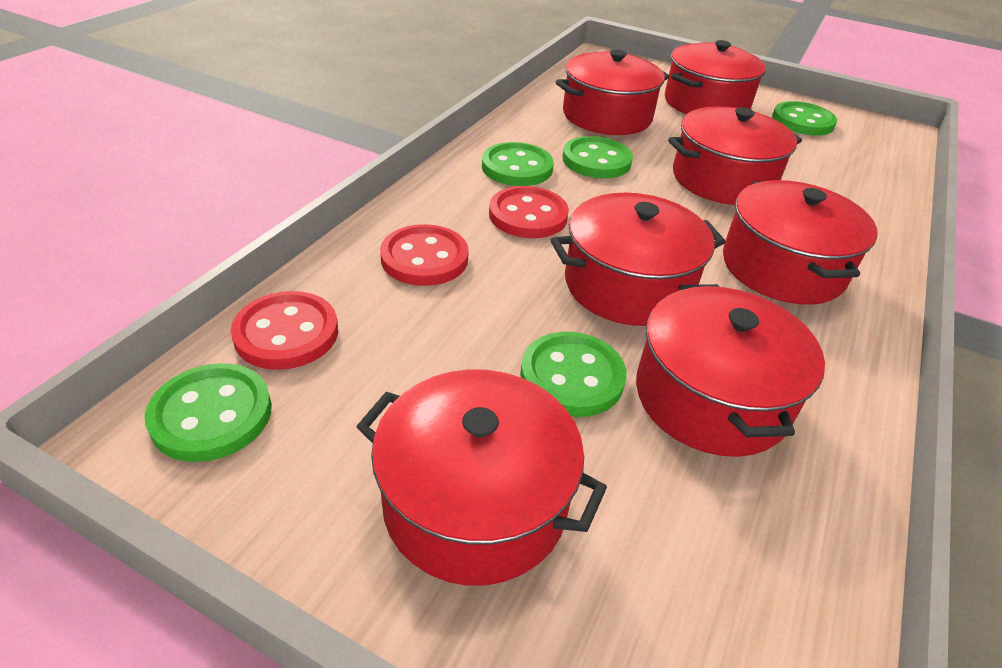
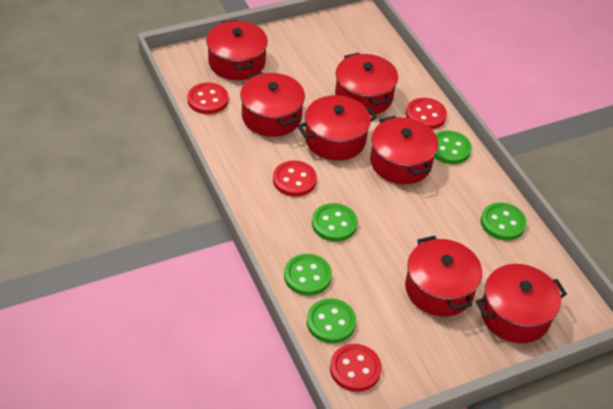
red button: [231,291,338,370] [380,224,469,286] [489,186,569,238] = 3 -> [187,83,228,114] [273,161,317,197] [330,344,382,392] [406,98,447,129] = 4

